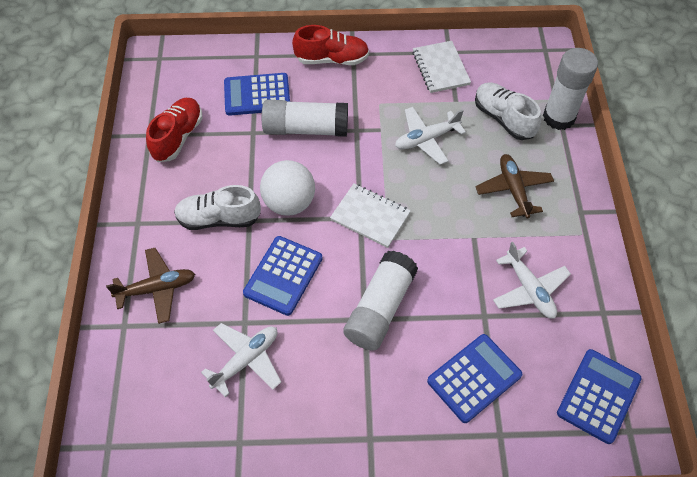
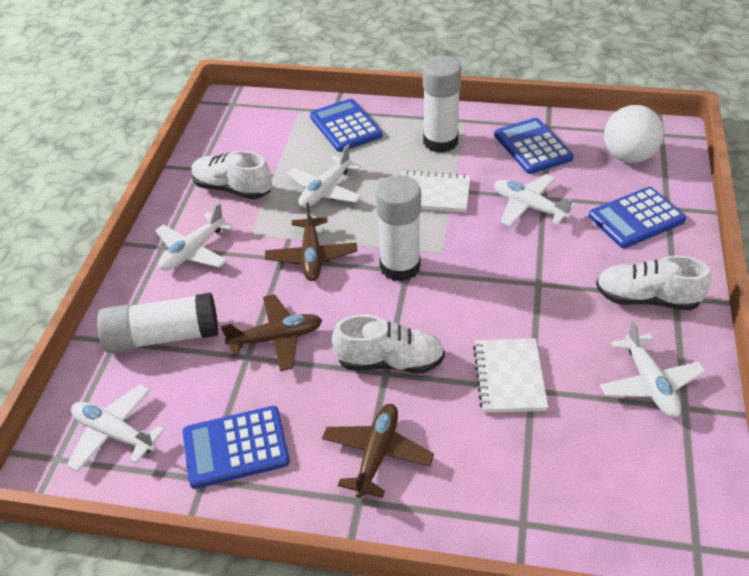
brown plane: [106,248,195,324] [476,154,554,219] = 2 -> [221,294,322,371] [265,202,357,281] [322,404,434,498] = 3
red shoe: [146,98,202,162] [292,25,369,65] = 2 -> none = 0
white plane: [201,323,281,397] [395,107,466,165] [493,242,571,319] = 3 -> [67,384,165,472] [155,203,234,271] [287,145,362,208] [494,174,575,226] [600,320,706,417] = 5
white shoe: [174,185,261,230] [475,83,541,140] = 2 -> [191,151,272,199] [332,314,445,373] [596,255,711,310] = 3

